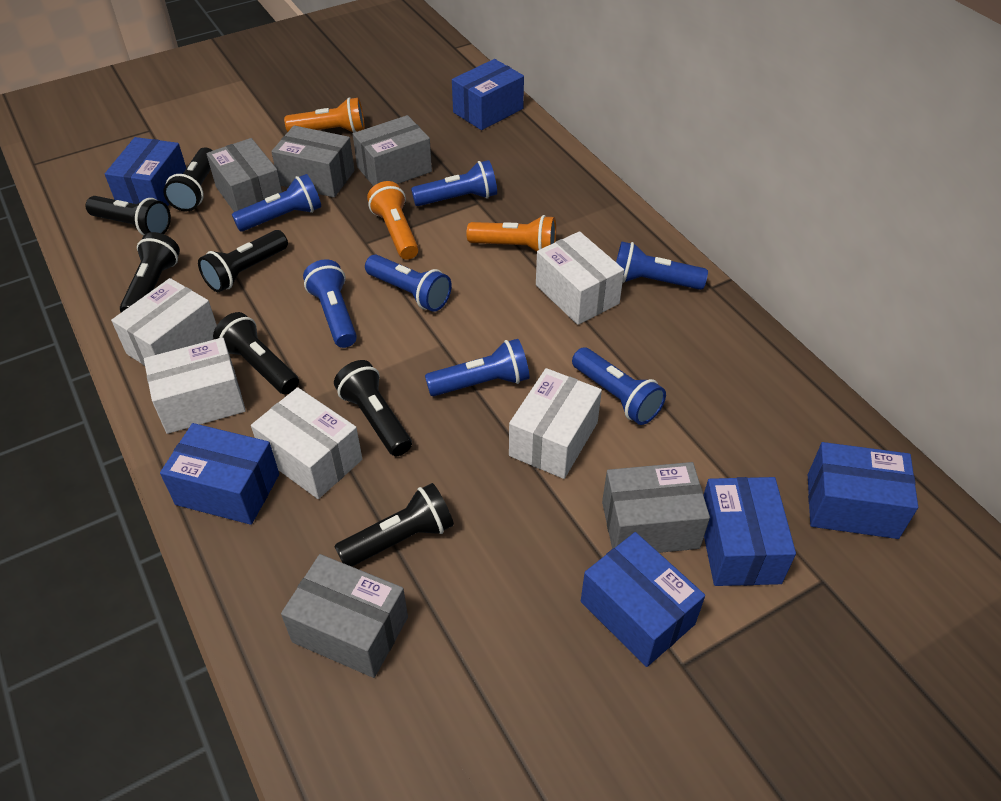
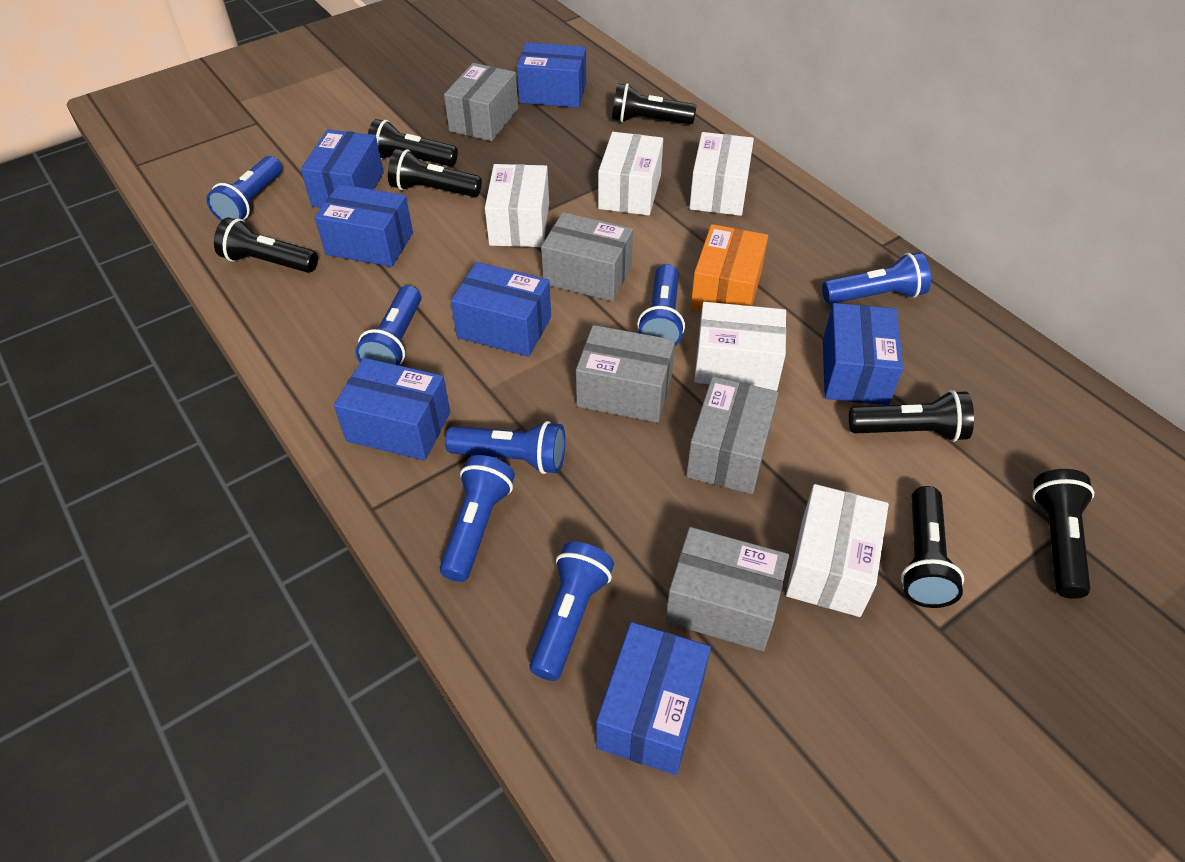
blue box: [105,137,186,206] [160,423,279,525] [452,59,524,130] [581,532,705,667] [703,477,796,586] [808,442,918,539] = 6 -> [301,129,384,208] [315,184,413,267] [334,358,450,461] [451,262,551,357] [517,42,586,108] [596,622,711,775] [823,303,903,405] = 7
orange box: none = 0 -> [690,224,768,312] = 1
orange flashlight: [284,97,365,133] [367,181,419,260] [467,215,556,252] = 3 -> none = 0

